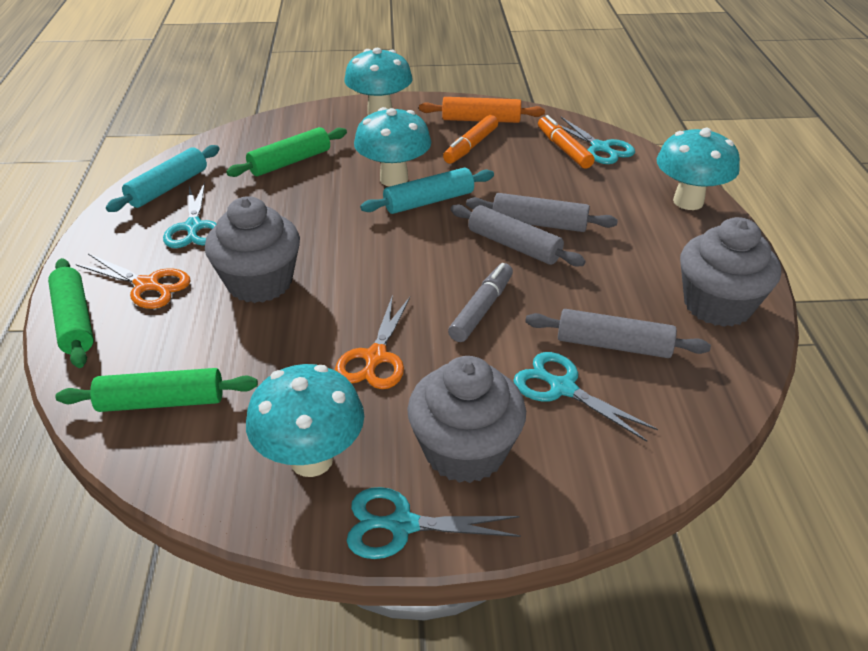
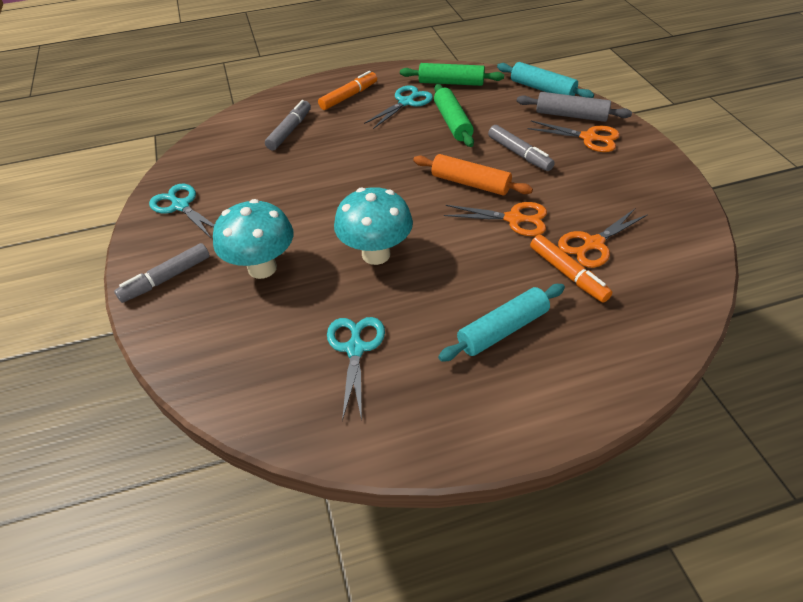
green rolling pin: [48,258,94,368] [56,368,258,412] [226,127,347,177] = 3 -> [400,63,504,86] [434,84,474,147] = 2
grey cupcake: [205,196,300,303] [407,356,526,483] [680,217,781,327] = 3 -> none = 0
grey marker: [448,263,513,342] = 1 -> [114,243,210,303] [265,100,311,150] [488,125,555,171] = 3
grey rolling pin: [450,204,586,267] [466,193,618,232] [525,309,711,358] = 3 -> [517,92,632,122] = 1
orange scissors: [76,254,191,309] [335,295,410,389] = 2 -> [444,202,547,236] [527,121,620,152] [558,209,648,268] = 3
turquoise mushroom: [246,364,364,477] [344,48,413,115] [354,107,431,187] [657,128,740,210] = 4 -> [213,199,293,279] [334,187,413,265] = 2
turquoise scissors: [163,182,217,248] [347,487,521,559] [513,352,658,442] [558,117,635,164] = 4 -> [149,184,214,238] [327,317,385,421] [364,85,433,129] = 3

